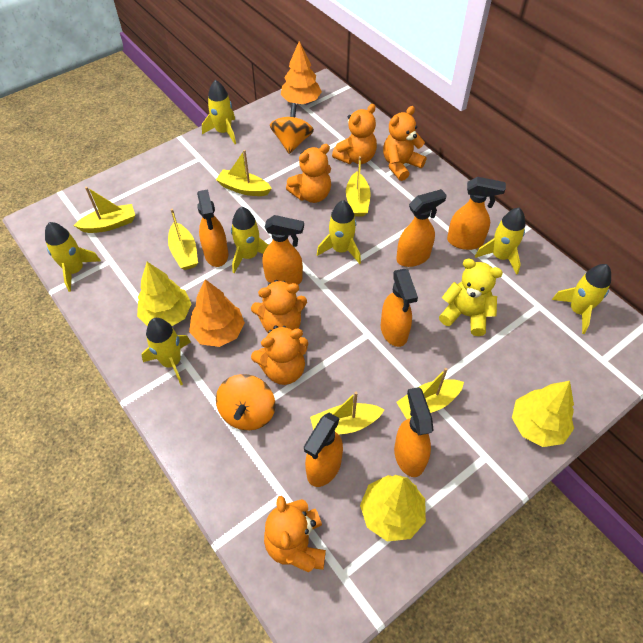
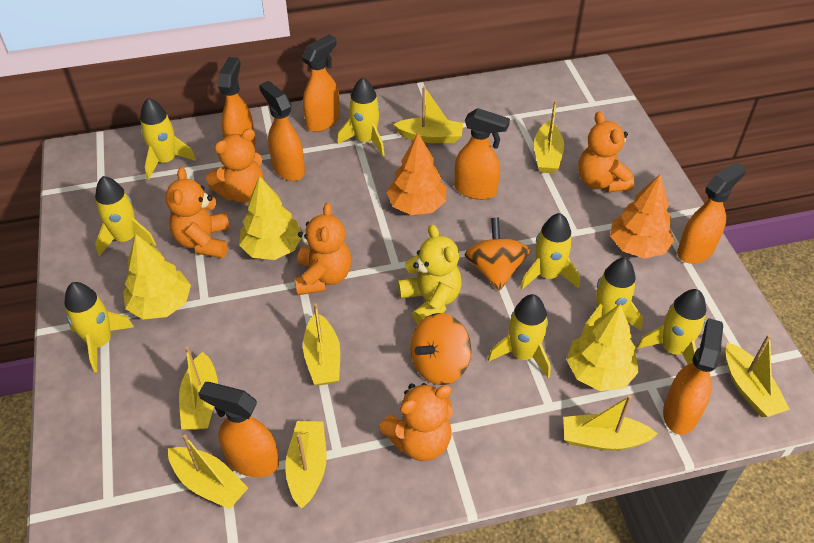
orange teddy bear: [251,280,307,332] [251,325,308,385] [264,496,326,572] [286,144,331,203] [332,104,377,164] [383,106,426,181] = 6 -> [165,167,230,258] [206,129,264,203] [294,203,351,295] [379,383,453,461] [578,111,634,192] = 5
yellow boat: [74,187,135,233] [168,209,198,270] [216,150,272,196] [310,392,385,434] [346,156,370,217] [396,368,464,419] = 6 -> [168,435,248,509] [179,346,218,430] [285,421,327,509] [303,303,340,386] [393,86,463,143] [534,100,564,173] [563,395,658,451] [726,334,790,417] = 8
yellow rocket: [45,222,101,292] [142,318,191,385] [202,80,236,144] [231,207,269,273] [317,200,361,264] [475,208,525,275] [552,264,611,334] = 7 -> [64,282,134,372] [95,176,156,256] [140,98,196,180] [337,77,385,156] [488,294,551,378] [520,213,580,289] [581,258,643,335] [637,289,706,364] = 8

